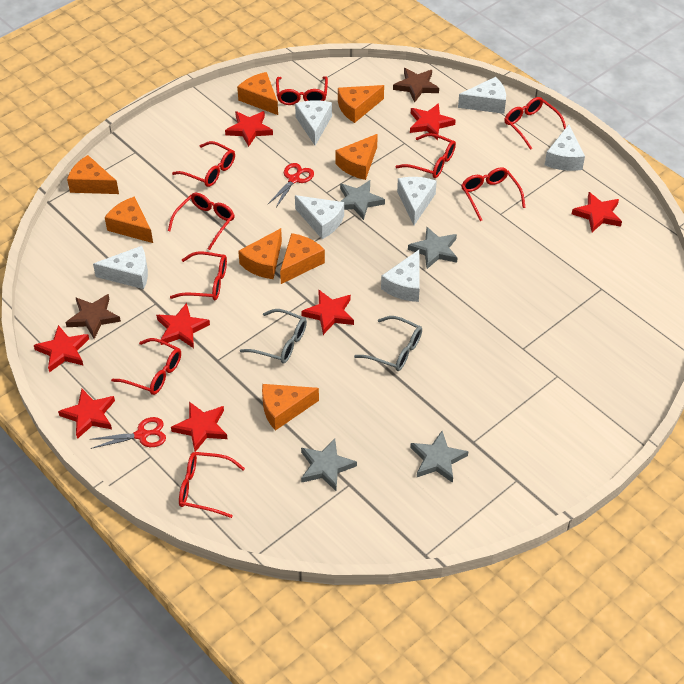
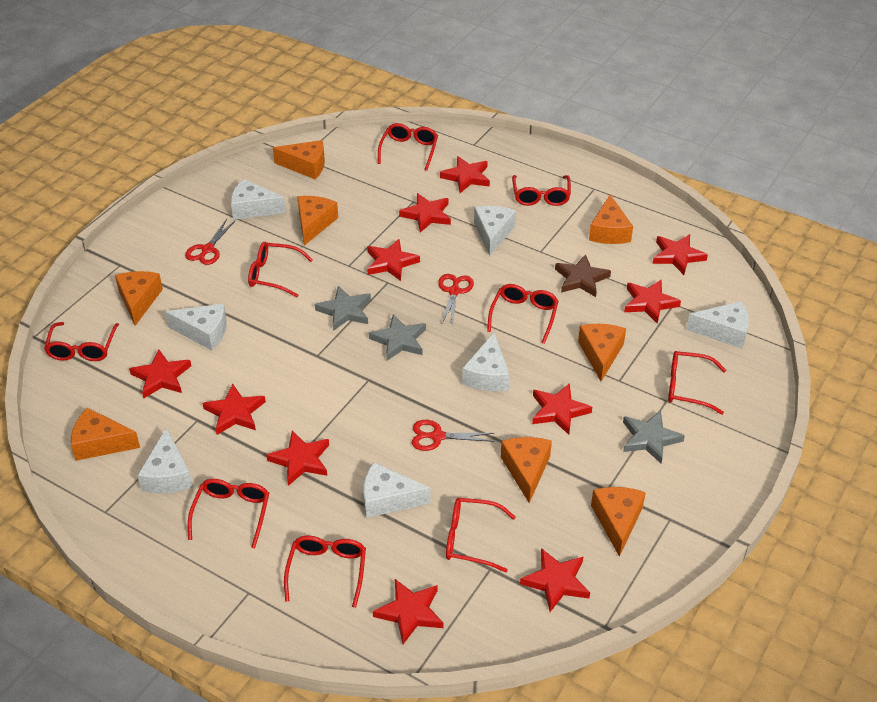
brown star: [65,294,121,339] [393,68,439,103] = 2 -> [555,254,611,297] = 1
grey glasses: [240,309,307,364] [354,316,422,371] = 2 -> none = 0
grey star: [301,438,357,491] [340,180,385,220] [408,227,457,269] [410,431,469,483] = 4 -> [315,286,371,331] [369,314,426,361] [623,410,685,464] = 3
red scissors: [90,417,166,449] [268,163,314,207] = 2 -> [185,219,236,265] [412,420,494,451] [438,274,474,325] = 3
red star: [34,325,89,373] [58,389,115,439] [156,303,210,348] [171,402,228,452] [225,111,273,147] [301,290,354,335] [410,103,456,140] [572,192,622,232] = 8 -> [129,350,191,398] [202,384,266,435] [266,431,329,486] [367,239,420,281] [373,579,443,644] [399,193,451,232] [440,156,490,193] [520,548,590,612] [532,383,592,435] [624,279,681,324] [653,234,708,275] = 11

